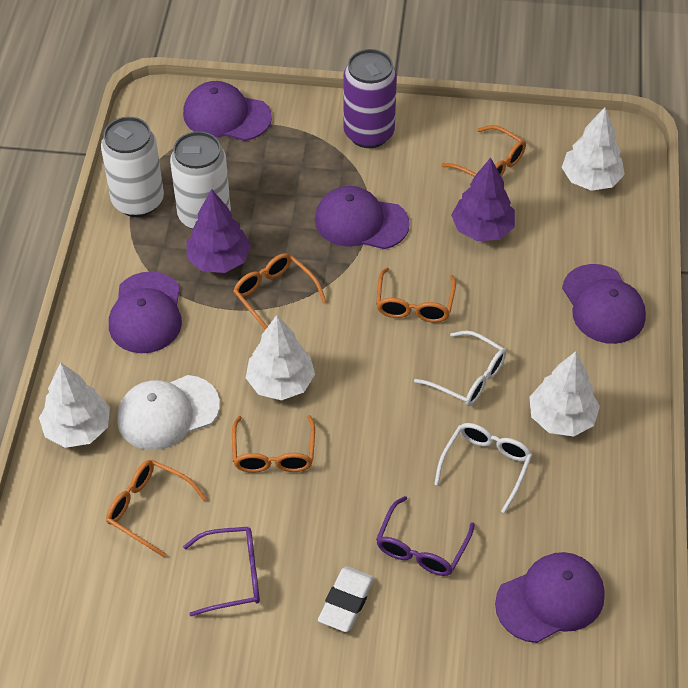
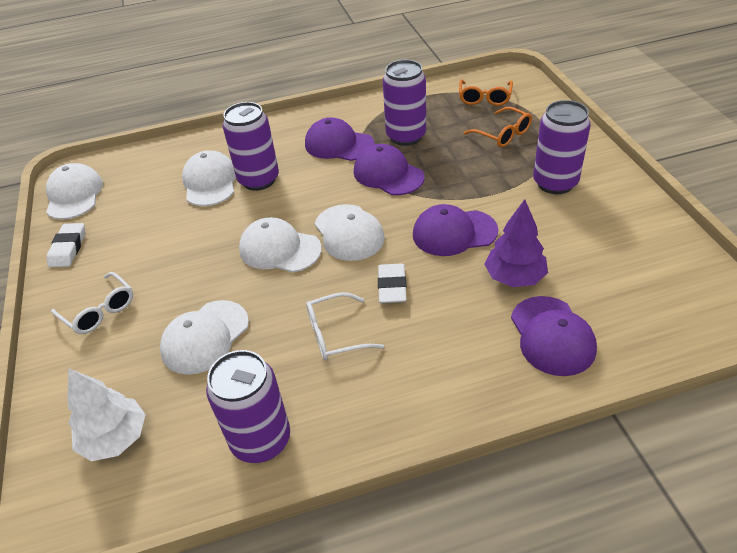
orange glasses: [106,460,207,557] [232,415,315,473] [233,253,327,330] [376,267,456,323] [441,125,526,177] = 5 -> [459,79,513,106] [464,107,532,147] = 2
purple can: [343,49,397,148] = 1 -> [206,350,290,463] [223,102,279,191] [383,60,426,146] [533,100,591,194] = 4
purple cap: [109,271,182,353] [183,81,272,141] [315,186,410,249] [495,552,605,643] [562,264,646,344] = 5 -> [305,117,374,161] [354,144,425,195] [413,204,498,256] [511,296,597,376] = 4
purple glasses: [183,527,260,616] [376,496,475,576] = 2 -> none = 0
purple tree: [186,189,251,273] [451,158,515,241] = 2 -> [484,199,548,287] = 1
white can: [101,117,164,217] [170,131,231,230] = 2 -> none = 0
white cap: [117,375,220,450] = 1 -> [46,163,103,220] [160,300,249,375] [182,150,236,206] [239,217,322,273] [315,204,385,261] = 5
white eraser: [318,566,374,632] = 1 -> [47,223,85,267] [378,263,407,303] = 2
white tree: [39,362,110,448] [246,315,315,400] [529,351,600,437] [562,107,625,191] = 4 -> [68,368,146,461] = 1

